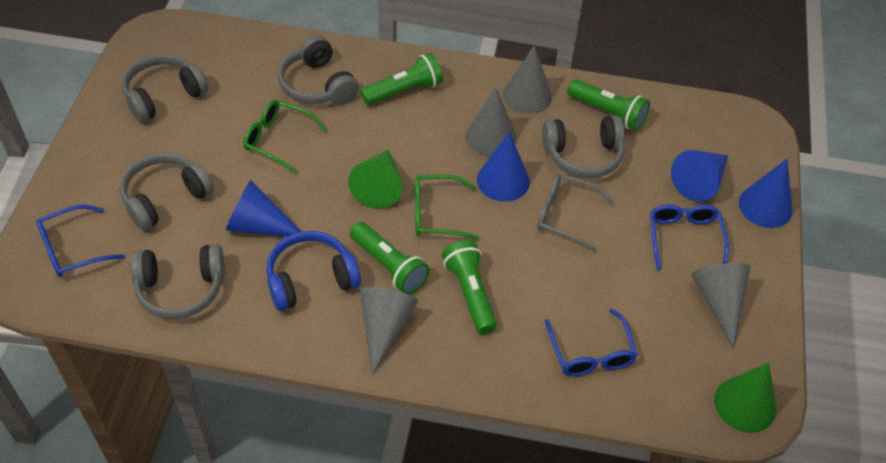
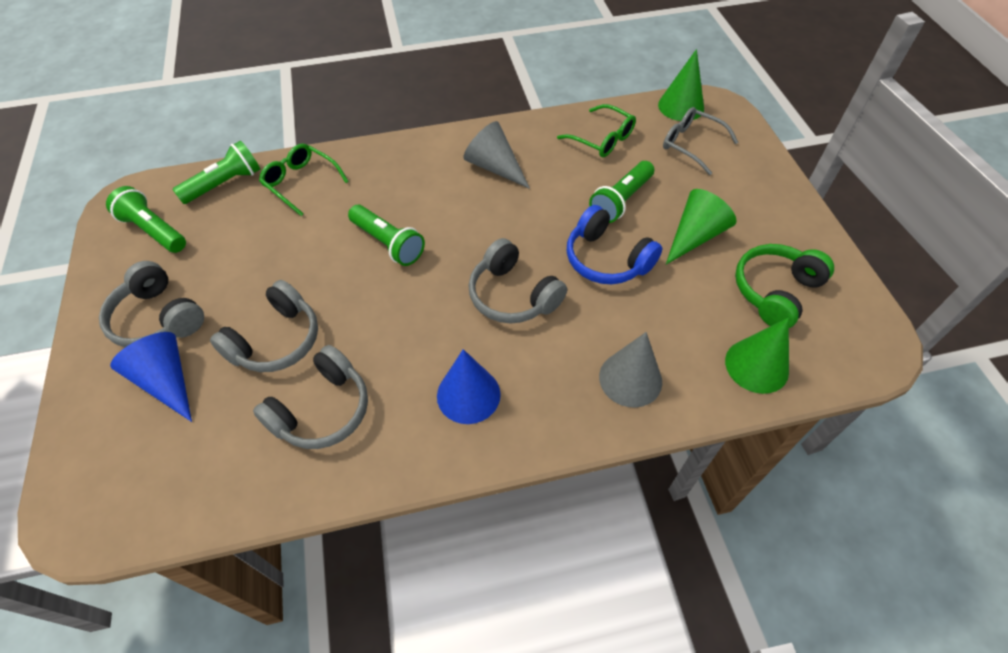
blue cone: [226,180,301,237] [477,132,530,202] [671,150,728,202] [739,159,793,228] = 4 -> [110,332,192,422] [437,349,501,424] = 2
blue glasses: [36,205,125,277] [545,309,638,376] [650,204,729,270] = 3 -> none = 0
green cone: [348,149,402,209] [714,362,776,433] = 2 -> [658,49,704,121] [666,189,737,264] [725,318,789,394] = 3
green headphones: none = 0 -> [735,244,834,328] = 1
grey cone: [360,287,418,376] [466,87,517,156] [503,45,552,114] [691,263,751,349] = 4 -> [464,121,530,189] [599,332,662,408] = 2
grey headphones: [120,153,214,231] [122,54,208,122] [131,244,225,319] [278,35,359,104] [542,116,625,178] = 5 -> [99,261,204,347] [210,280,318,372] [253,345,368,449] [468,238,567,324] = 4

